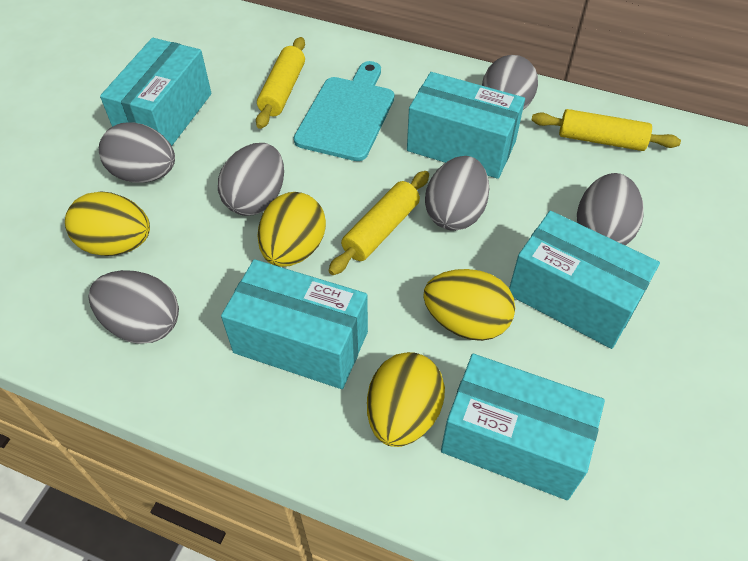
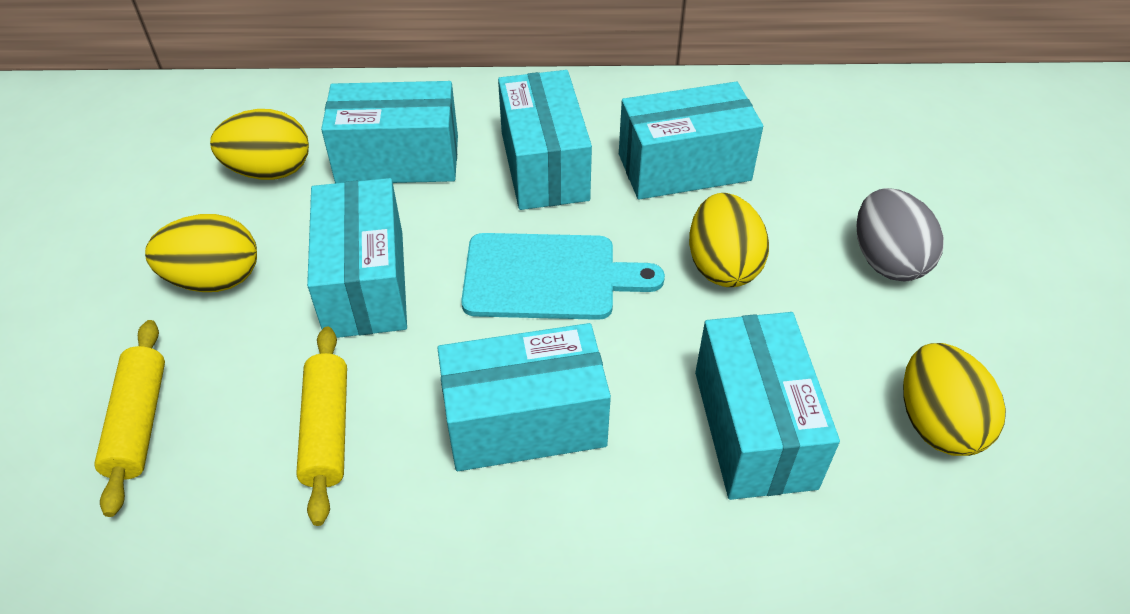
grey egg: [88,270,179,344] [99,122,175,183] [218,143,284,216] [425,156,489,231] [482,55,538,110] [577,173,644,245] = 6 -> [857,188,944,282] = 1
turquoise box: [100,38,212,146] [221,259,368,389] [407,72,525,179] [441,354,605,500] [509,211,660,349] = 5 -> [307,178,407,338] [321,81,458,183] [438,323,611,471] [498,70,592,210] [619,82,763,200] [695,312,840,500] = 6
yellow rolling pin: [256,37,305,129] [328,171,429,275] [532,109,681,151] = 3 -> [94,320,165,517] [296,327,347,526] = 2

